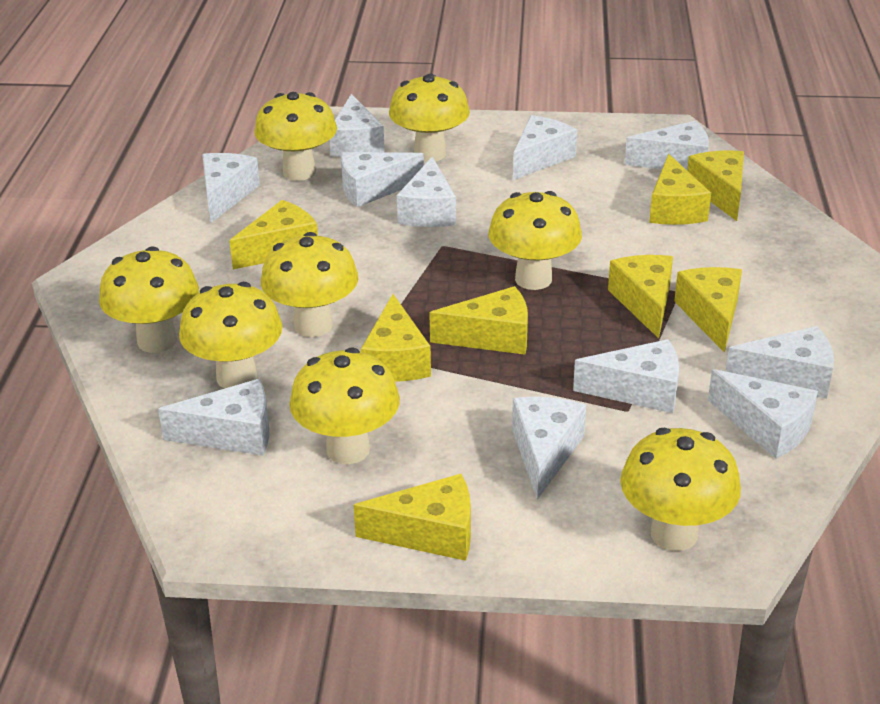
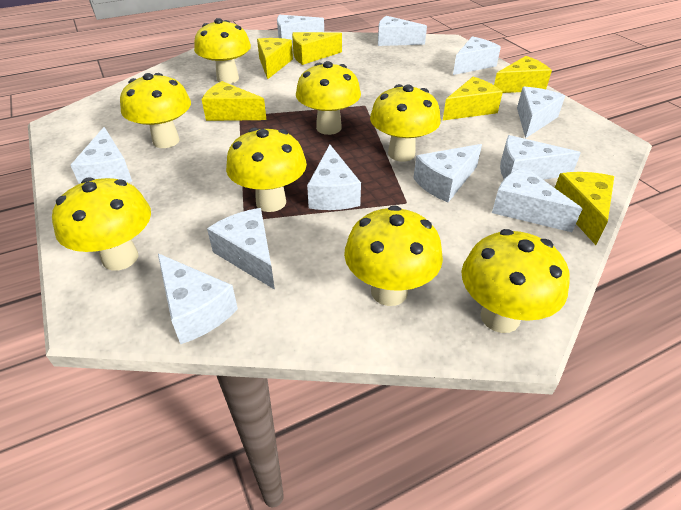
yellow cheese: [229,200,318,269] [354,474,471,561] [361,294,431,382] [429,286,528,355] [608,255,673,339] [649,154,711,225] [674,267,742,353] [687,151,744,221] = 8 -> [202,81,267,121] [257,38,293,79] [292,32,342,65] [443,77,503,120] [494,56,552,93] [555,172,614,245] = 6

